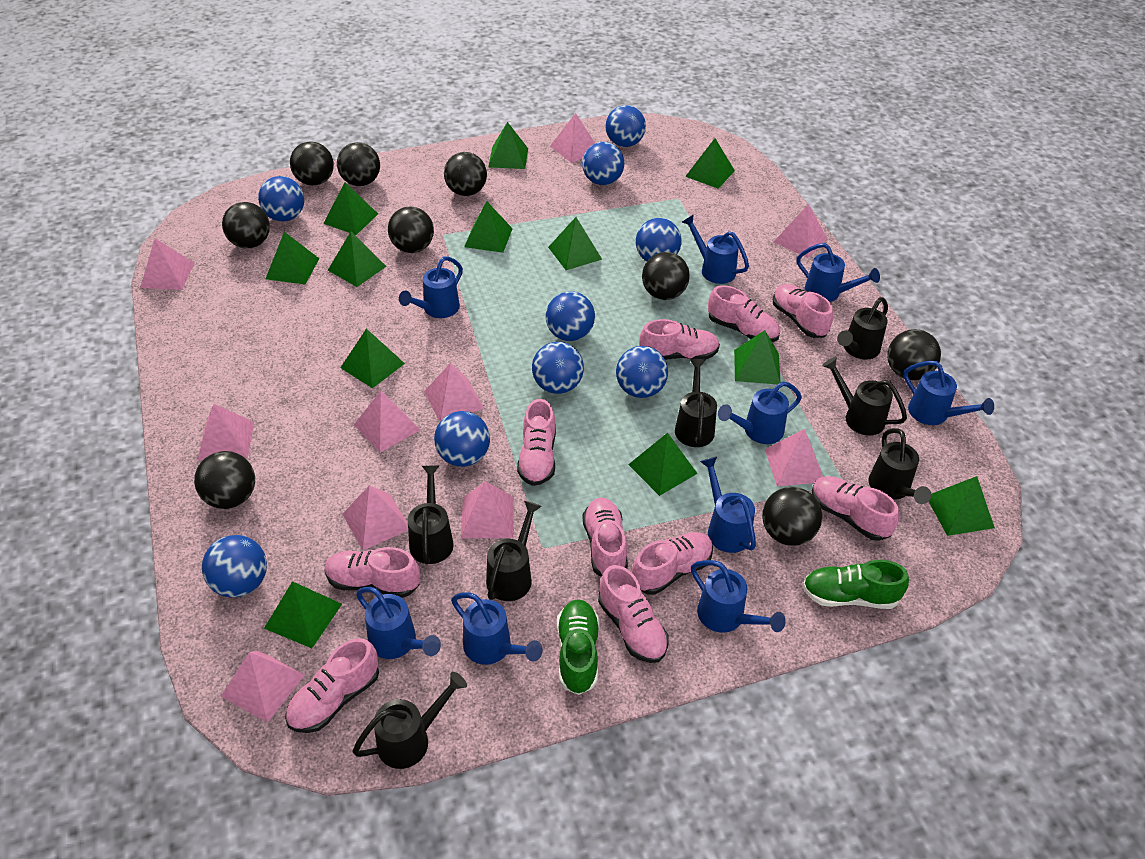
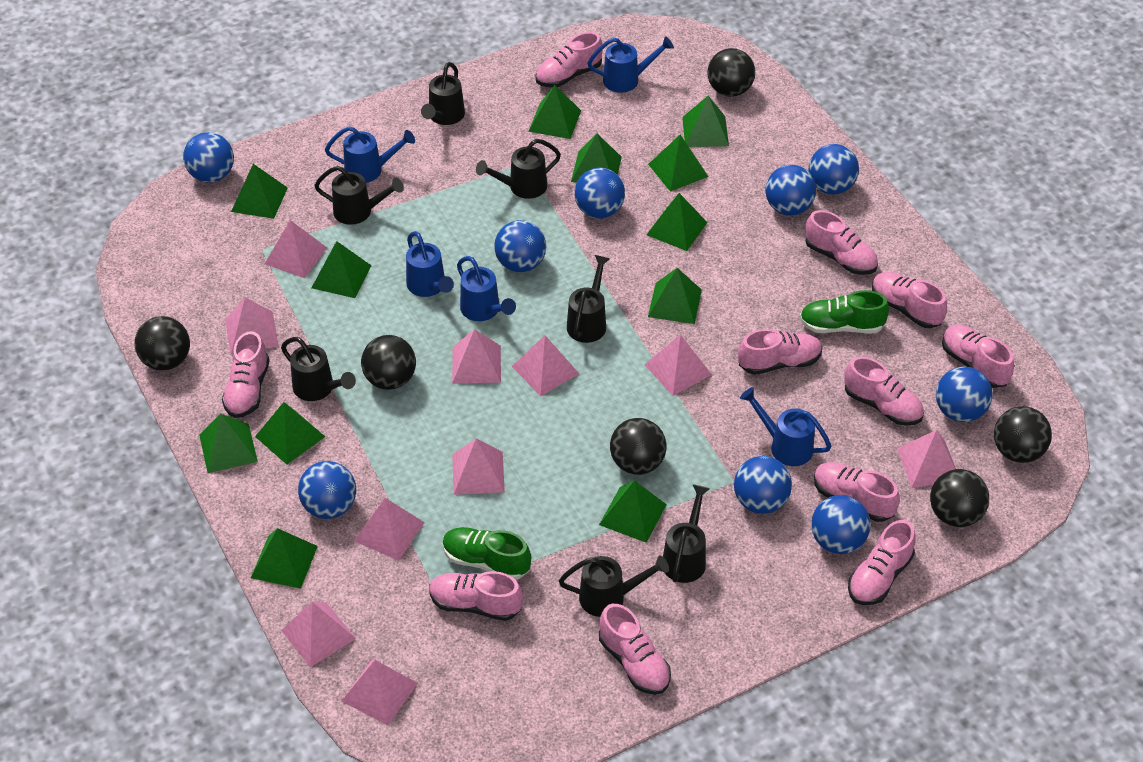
black ball: [194,451,255,509] [222,202,270,248] [290,141,334,186] [337,142,380,186] [388,207,434,253] [444,152,487,196] [642,252,690,300] [762,487,822,546] [887,329,941,380] = 9 -> [134,316,190,370] [361,335,416,390] [610,418,666,475] [708,48,755,97] [930,469,989,527] [994,406,1052,463] = 6
blue watering can: [356,587,441,659] [399,256,463,318] [451,592,543,665] [682,214,749,284] [691,560,786,633] [700,457,756,553] [718,381,802,444] [797,243,880,302] [904,361,994,425] = 9 -> [325,126,415,183] [406,231,454,297] [457,256,516,321] [588,36,674,93] [740,387,832,466] = 5
pink shoe: [285,638,379,733] [325,547,420,598] [517,399,556,486] [582,498,628,577] [598,565,669,663] [632,532,713,595] [639,319,720,360] [708,285,780,342] [773,284,833,338] [812,476,899,541] = 10 -> [222,331,270,418] [429,571,523,621] [535,32,603,88] [599,604,671,695] [738,329,822,375] [805,210,878,275] [814,462,900,522] [844,357,924,426] [848,520,916,605] [872,272,947,328] [942,325,1014,388] = 11

